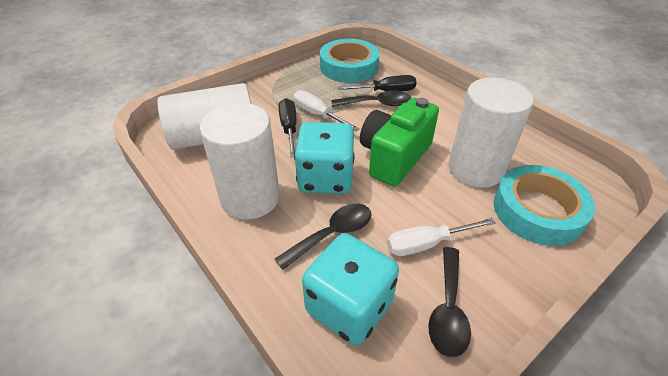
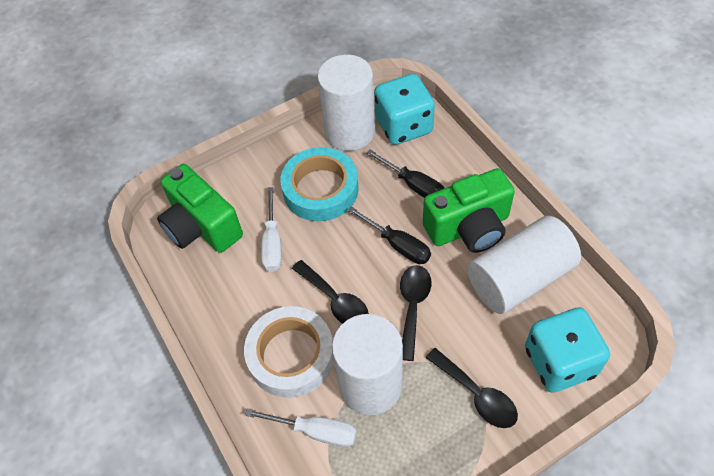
green camera: [360,98,439,187] = 1 -> [157,164,243,253] [423,168,515,253] = 2
turquoise tape: [320,39,380,83] [494,165,595,246] = 2 -> [280,147,359,221] = 1
white tape: none = 0 -> [244,306,334,398] = 1

